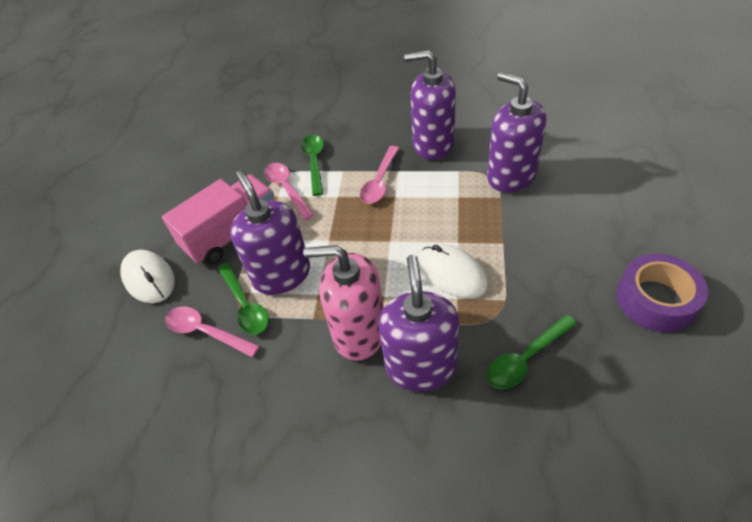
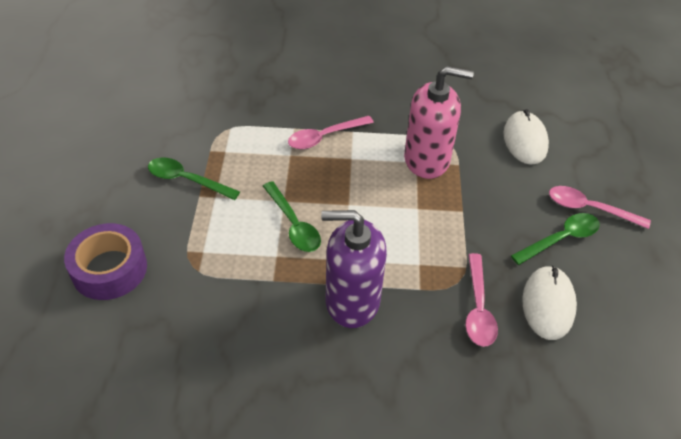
pink truck: [162,174,274,265] = 1 -> none = 0
purple soap dispenser: [230,171,310,295] [378,255,459,391] [404,50,456,160] [487,72,546,192] = 4 -> [321,210,387,328] = 1

